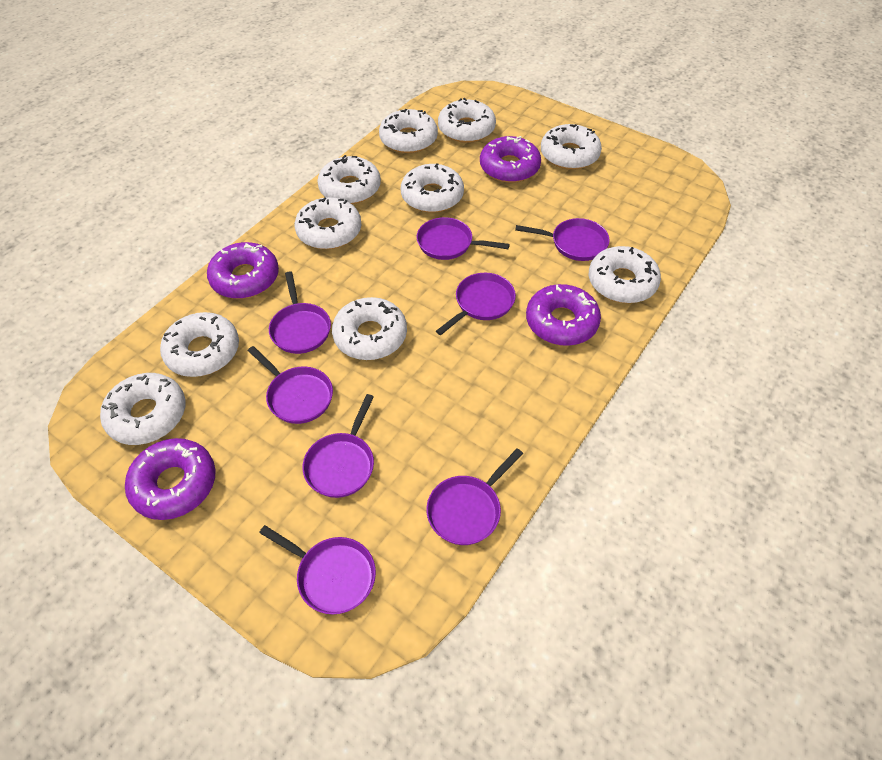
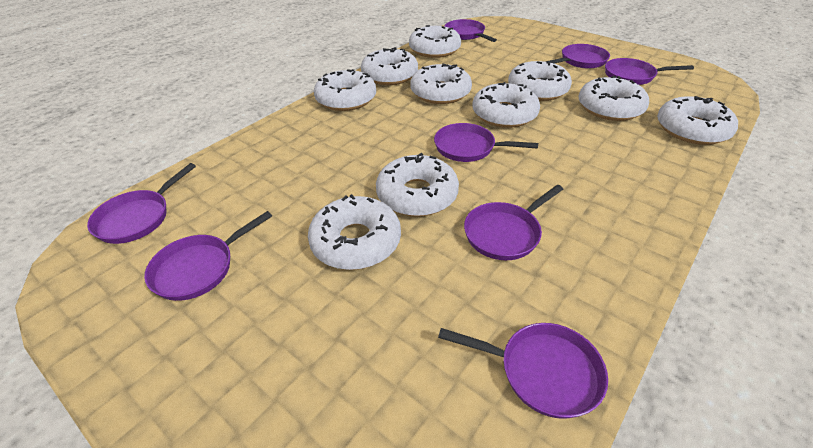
purple donut: [125,438,216,520] [207,242,279,299] [480,136,541,183] [526,284,601,346] = 4 -> none = 0

